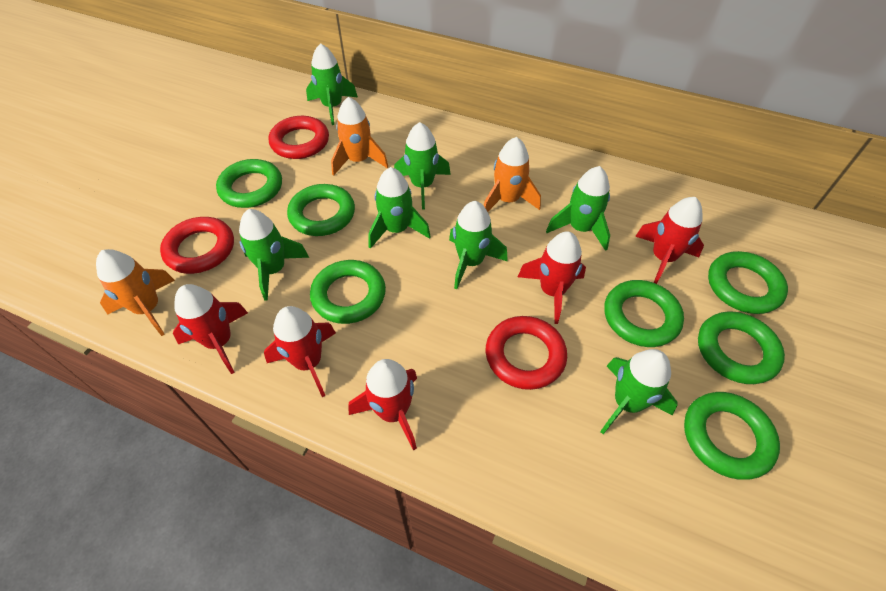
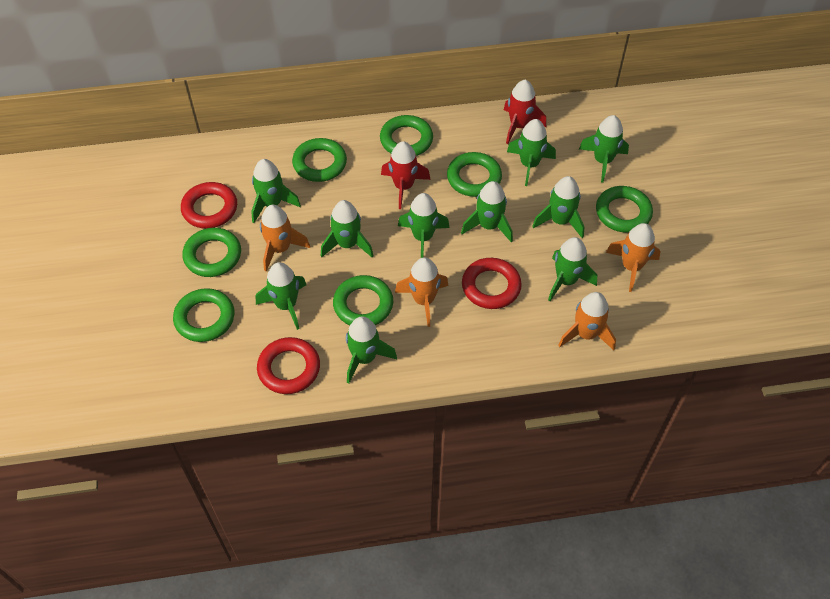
green rocket: [239,209,309,301] [306,43,358,125] [368,167,431,249] [394,122,451,210] [449,201,508,289] [546,166,610,251] [600,349,677,434] = 7 -> [251,159,301,223] [256,262,306,330] [321,200,374,257] [346,317,397,383] [398,193,450,258] [461,181,513,242] [507,119,556,186] [532,176,584,238] [548,237,597,301] [579,115,629,183] = 10
orange rocket: [96,249,175,336] [331,97,388,176] [484,137,541,212] = 3 -> [260,205,310,271] [395,257,448,327] [558,292,616,350] [606,223,661,292] = 4
red rocket: [173,284,248,374] [264,306,336,397] [349,359,417,451] [518,231,586,324] [635,197,704,284] = 5 -> [381,141,430,209] [504,80,546,144] = 2

